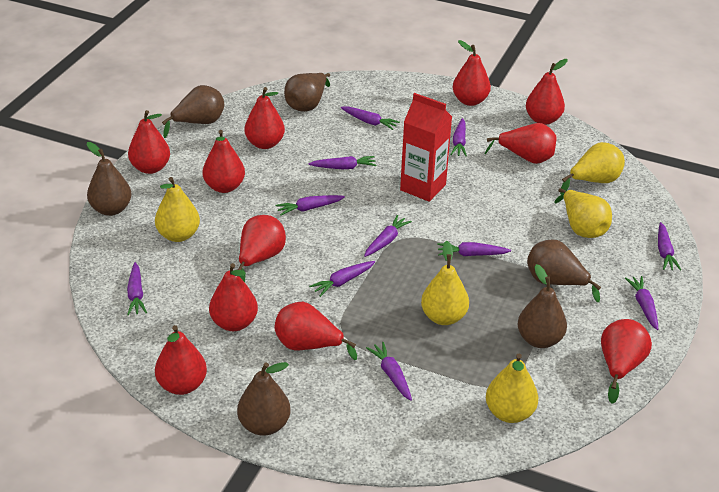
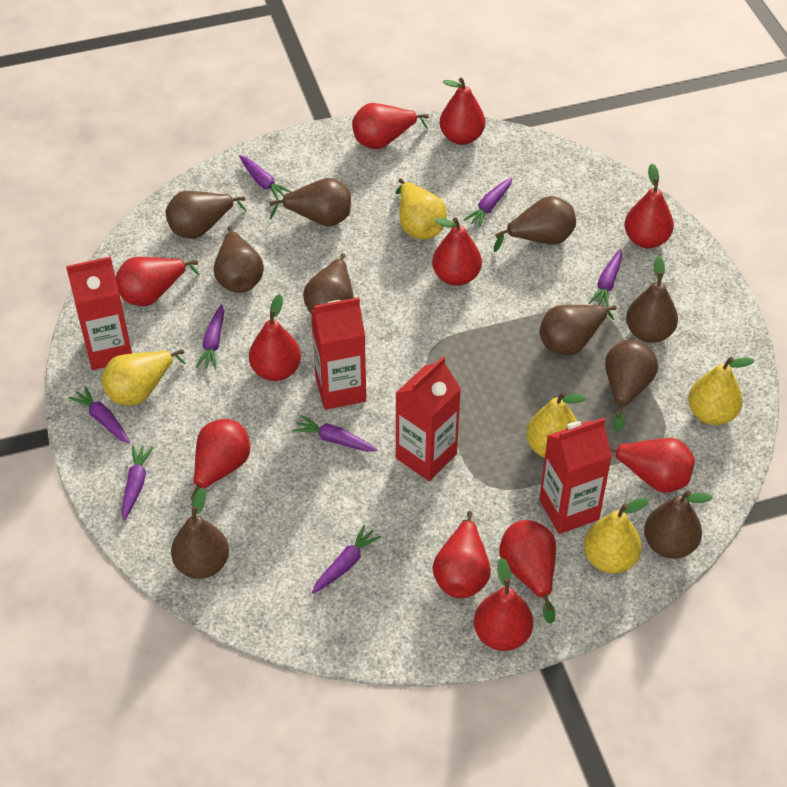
brown pear: [87,142,131,216] [162,85,224,138] [237,362,290,436] [284,73,330,112] [518,264,567,348] [527,239,601,302] = 6 -> [166,191,246,239] [171,488,229,579] [214,226,264,293] [269,178,351,226] [303,254,354,313] [494,196,576,252] [540,305,617,355] [605,340,658,432] [626,256,678,343] [644,490,713,559] = 10
purple carrot: [127,262,147,315] [275,195,345,216] [308,156,376,169] [309,261,375,297] [341,106,400,130] [364,215,412,257] [366,342,412,401] [437,242,511,256] [450,118,467,156] [625,276,658,330] [658,222,681,271] = 11 -> [69,386,130,443] [121,445,154,521] [196,304,224,370] [239,155,292,200] [292,415,377,452] [312,525,381,594] [464,177,512,228] [589,249,622,308] = 8
red carton: [400,93,452,202] = 1 -> [66,256,132,370] [311,297,366,410] [396,356,461,481] [539,418,612,534] = 4

